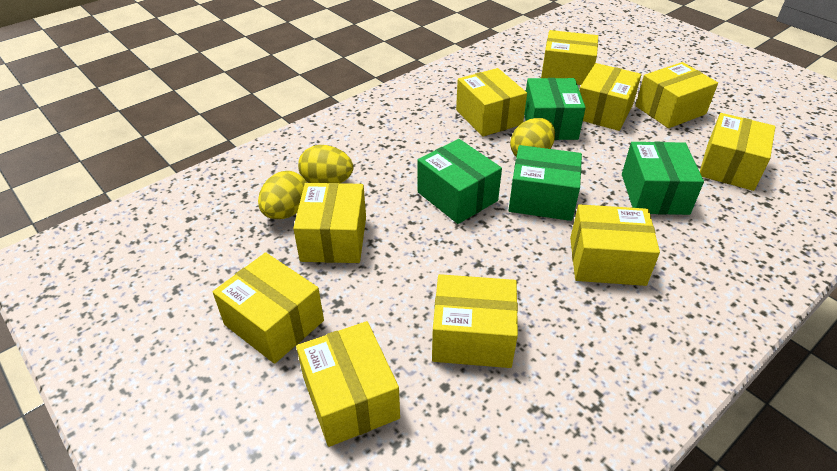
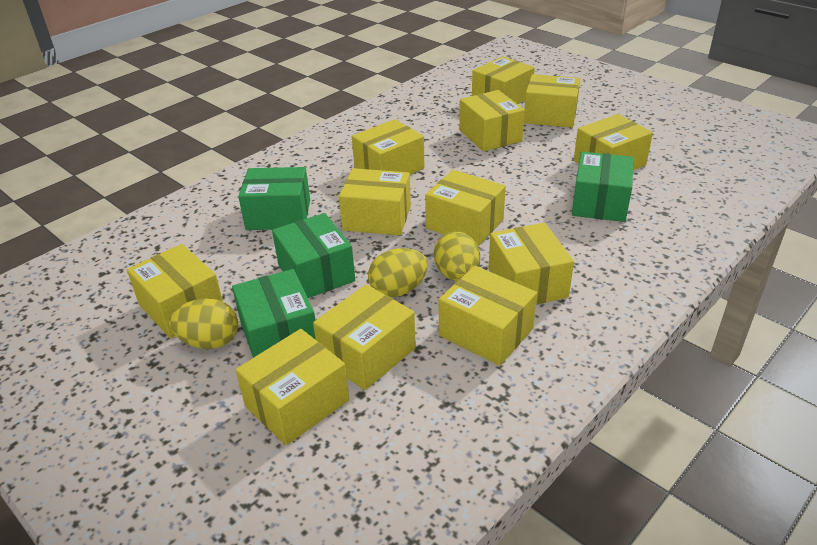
yellow box: [213,252,324,364] [293,183,366,263] [296,321,400,447] [432,274,518,368] [456,68,527,137] [541,30,598,85] [570,204,660,286] [579,63,641,131] [635,62,718,128] [700,113,775,191] = 10 -> [127,244,223,338] [236,329,349,445] [313,284,416,390] [339,168,411,235] [352,119,425,174] [425,170,506,246] [439,266,537,366] [459,90,525,151] [472,56,535,104] [489,223,574,304] [524,74,580,128] [574,114,653,170] = 12

